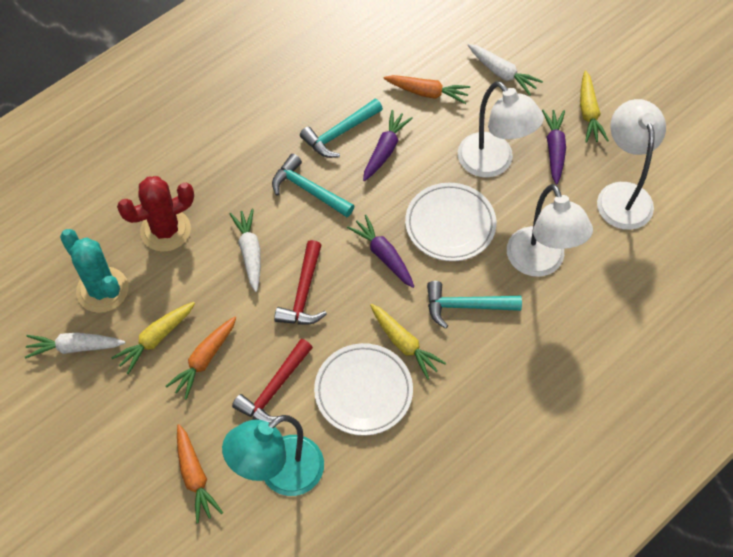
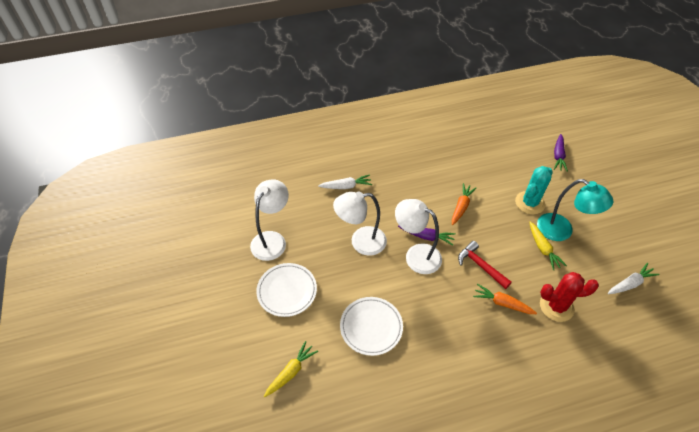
orange carrot: [165,317,236,399] [177,424,223,524] [383,75,470,104] = 3 -> [452,183,476,225] [473,284,537,314] = 2
purple carrot: [347,215,414,288] [363,110,413,181] [542,110,566,185] = 3 -> [398,225,456,245] [554,134,568,172] = 2
red hammer: [232,339,313,423] [274,240,327,325] = 2 -> [458,241,512,289] = 1
turquoise hammer: [272,154,354,217] [300,99,383,158] [427,281,522,329] = 3 -> none = 0
white carrot: [25,332,126,359] [230,209,261,292] [468,44,543,96] = 3 -> [318,175,372,189] [608,263,660,294] = 2
yellow carrot: [111,302,195,374] [370,304,446,380] [580,70,609,143] = 3 -> [264,341,318,397] [529,222,567,270] = 2

